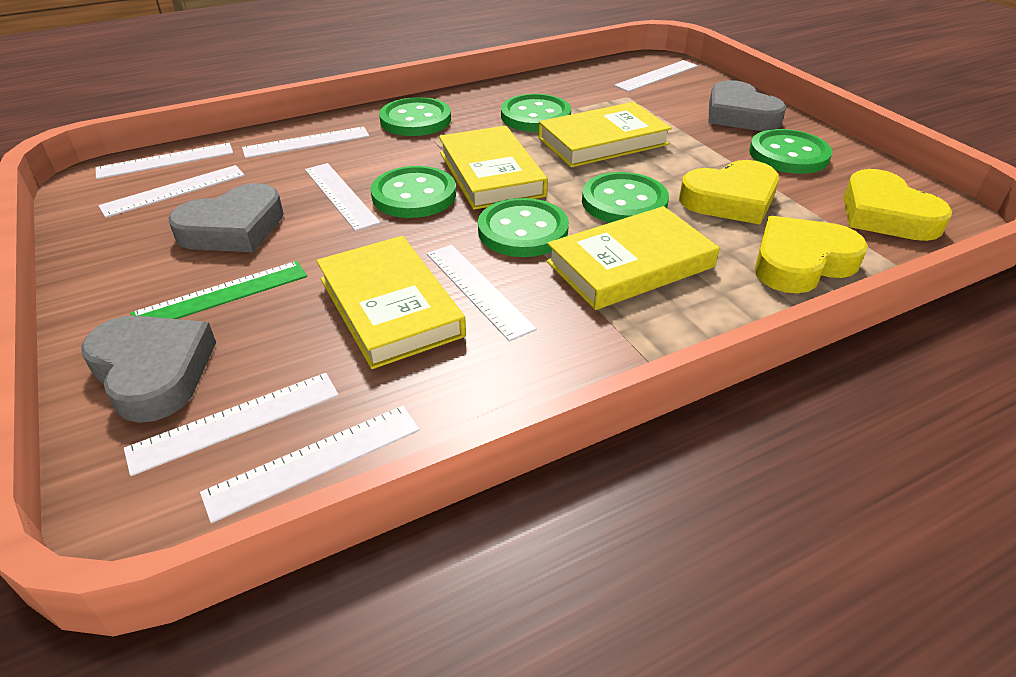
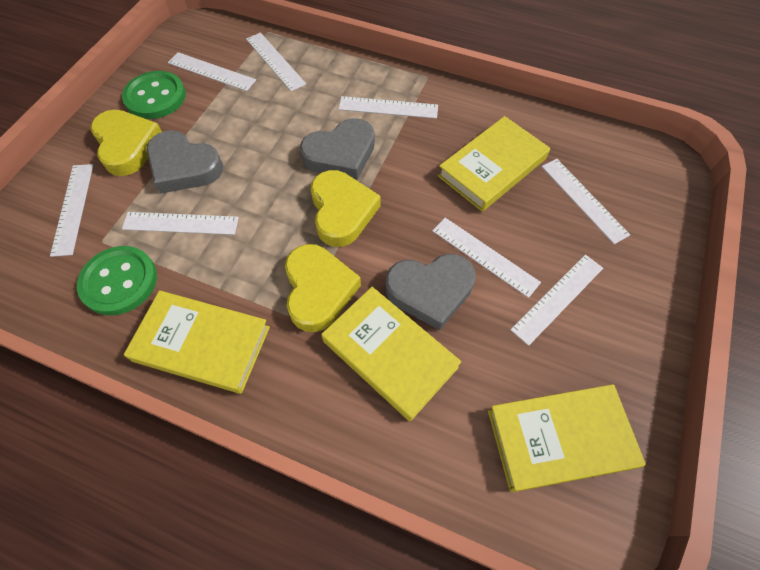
green button: [371,166,456,218] [379,97,451,136] [478,198,569,257] [501,94,571,132] [582,172,669,223] [749,129,832,174] = 6 -> [77,246,157,315] [122,71,186,119] = 2
green ruler: [130,261,307,319] = 1 -> none = 0

